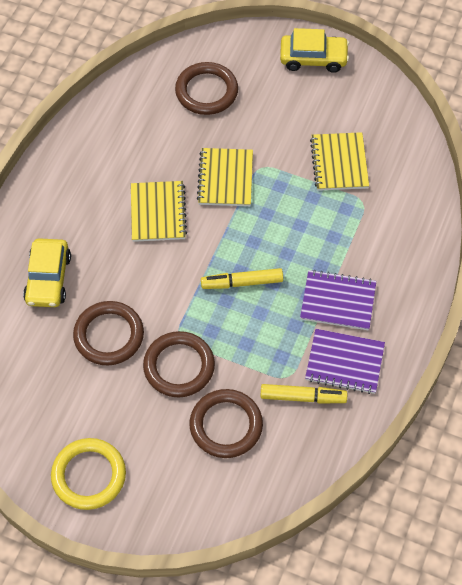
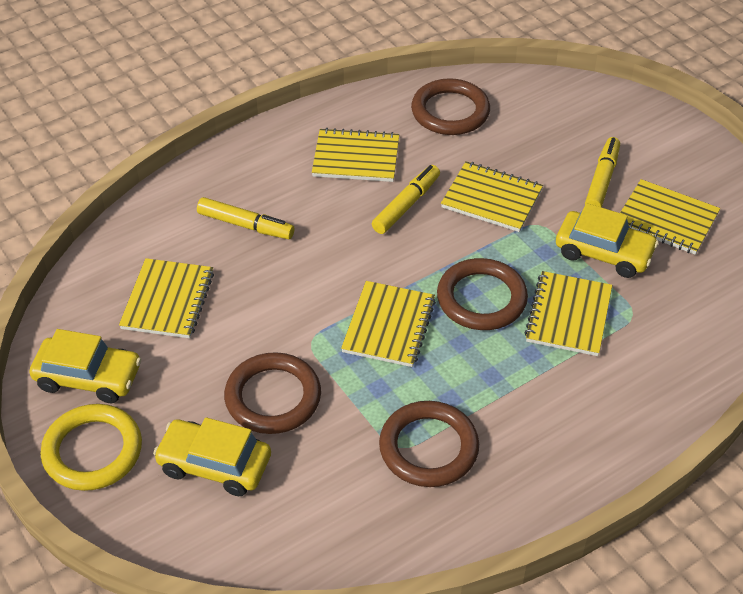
purple notebook: [300,270,376,330] [305,329,385,394] = 2 -> none = 0
yellow car: [23,238,71,307] [280,28,349,73] = 2 -> [29,329,141,403] [153,417,271,496] [556,203,659,278] = 3
yellow marker: [201,268,283,289] [260,384,347,403] = 2 -> [197,197,295,239] [372,165,440,234] [585,137,620,207] = 3
yellow notebook: [131,181,187,242] [197,148,253,206] [310,132,369,191] = 3 -> [119,258,214,338] [312,128,399,182] [341,281,436,367] [441,161,543,232] [524,271,612,356] [620,179,720,255] = 6

